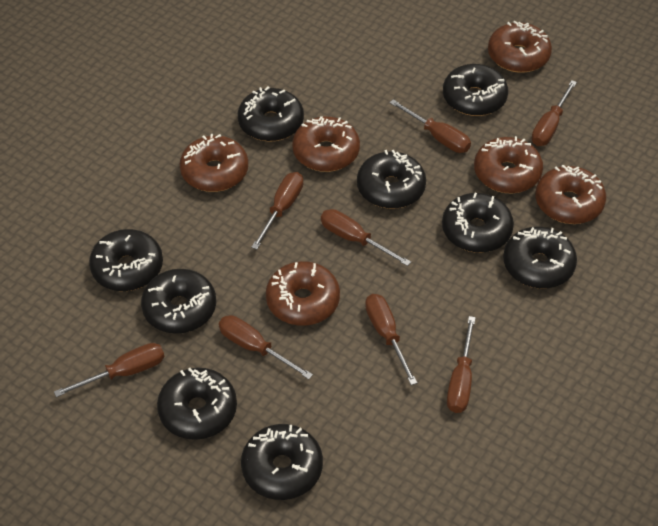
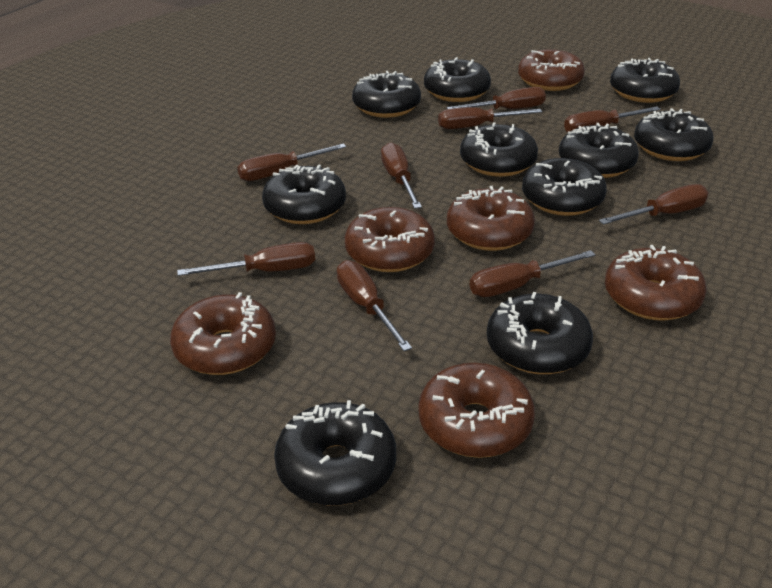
black donut: [89,229,163,291] [141,269,216,334] [157,368,237,440] [238,87,304,142] [241,424,323,500] [357,150,426,209] [442,193,514,253] [443,64,508,116] [503,227,577,289] = 9 -> [262,164,346,224] [274,400,396,506] [352,71,421,118] [424,57,491,102] [460,122,538,177] [487,292,593,374] [522,158,607,216] [559,123,639,178] [610,58,680,103] [634,108,713,161] = 10
brown screwdriver: [54,343,164,397] [219,315,313,379] [251,172,303,249] [321,209,411,266] [365,294,417,385] [390,99,471,153] [447,316,476,413] [532,80,577,146] = 8 -> [177,242,315,276] [237,144,346,181] [337,260,412,351] [381,142,422,209] [438,107,542,129] [447,87,546,109] [469,250,595,297] [564,106,661,132] [599,184,708,225] = 9

